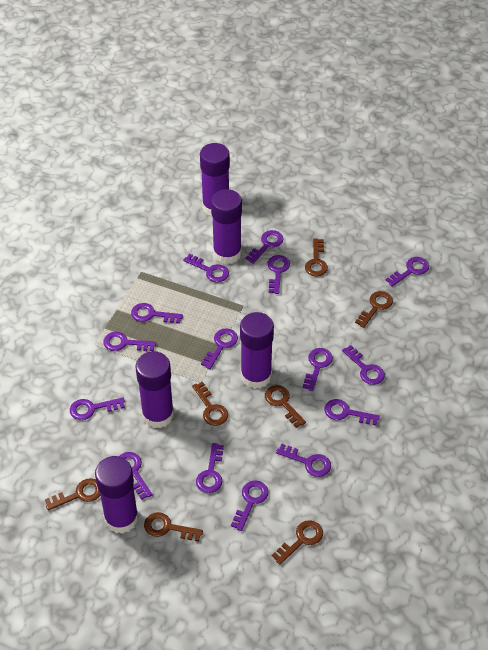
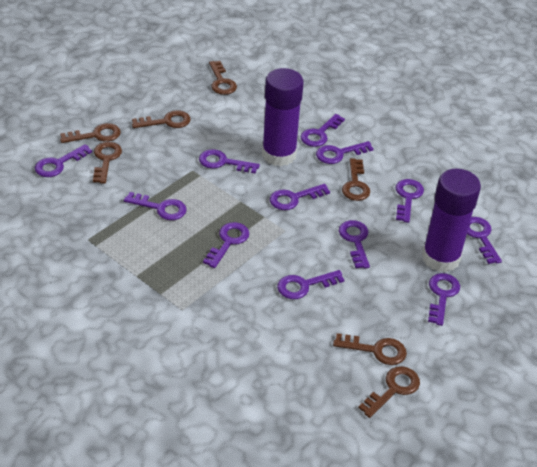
purple glue stick: [95,456,139,534] [135,351,174,428] [200,143,230,217] [211,189,242,264] [240,312,274,389] = 5 -> [262,68,304,166] [422,168,481,272] = 2
purple key: [70,398,125,420] [103,332,156,351] [119,452,153,500] [131,303,183,324] [183,254,229,282] [196,443,224,493] [201,328,238,369] [231,480,268,531] [245,230,284,264] [267,255,290,294] [276,444,331,477] [302,348,333,391] [324,399,380,426] [342,345,385,385] [386,257,429,287] = 15 -> [35,144,92,177] [124,192,187,220] [199,149,260,174] [203,222,249,268] [270,184,330,210] [277,270,344,299] [300,114,345,147] [316,141,374,164] [339,220,370,269] [396,179,424,223] [428,273,460,326] [467,217,502,264] = 12

